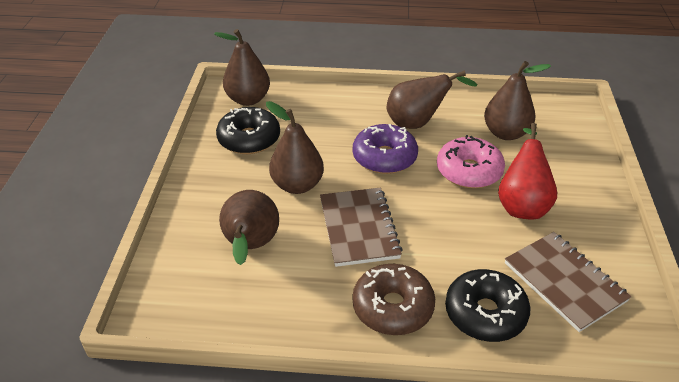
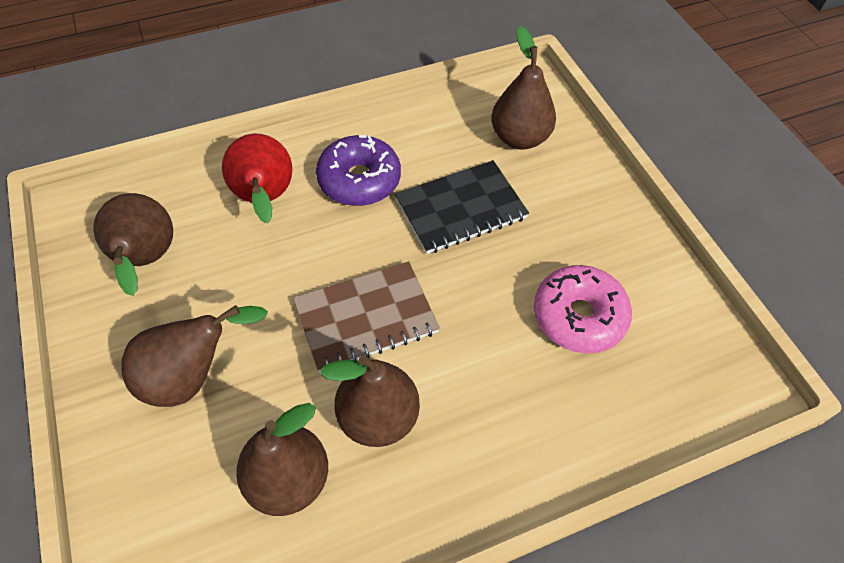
black donut: [216,107,280,154] [445,269,530,342] = 2 -> none = 0
black notebook: none = 0 -> [395,160,529,254] = 1
brown donut: [352,264,435,335] = 1 -> none = 0
brown notebook: [320,188,403,267] [505,232,632,332] = 2 -> [293,261,440,373] = 1

